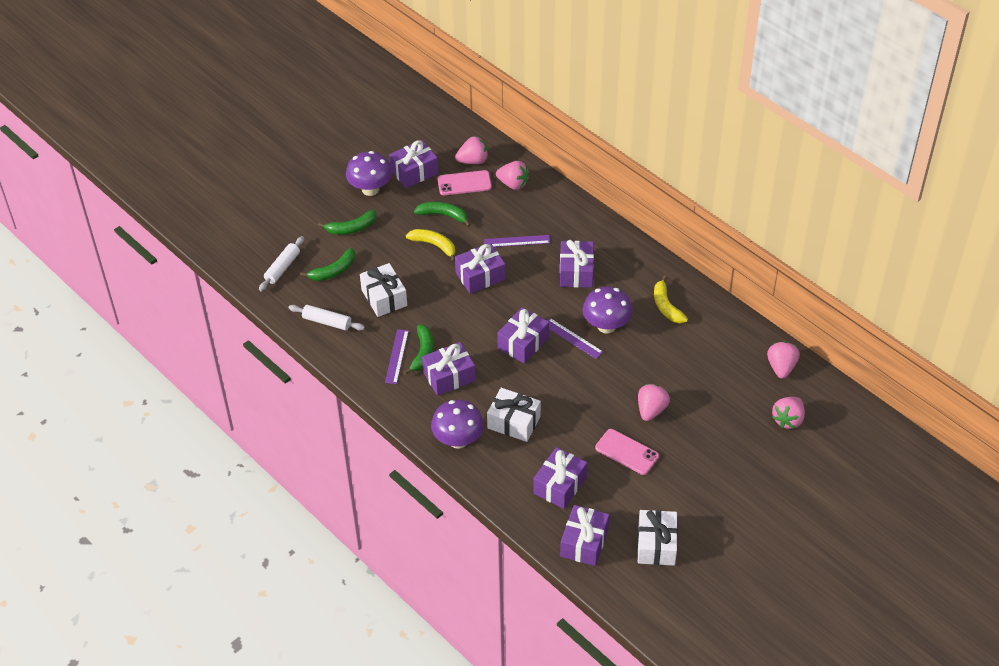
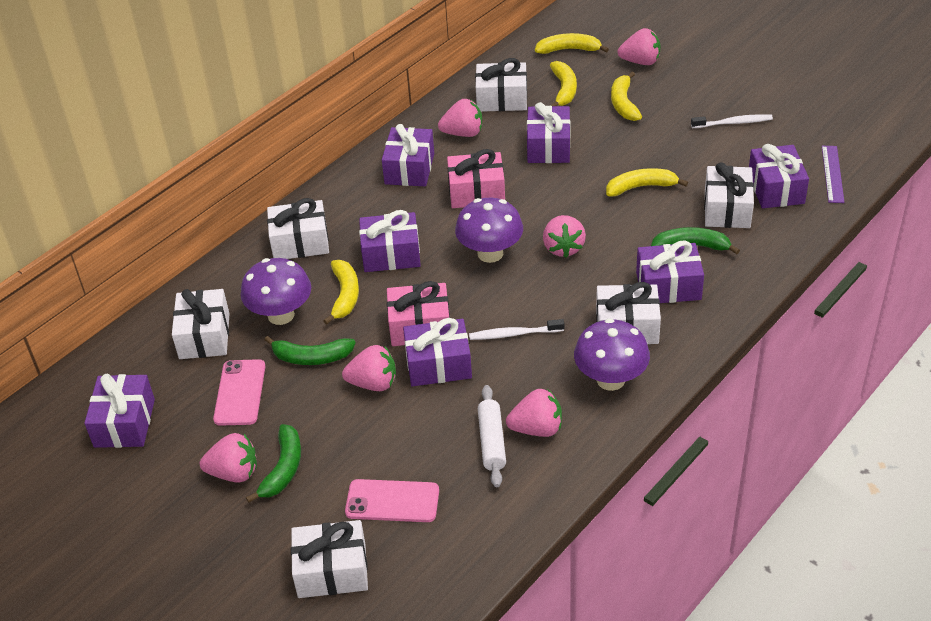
green banana: [300,248,355,281] [318,210,377,235] [404,325,434,375] [414,202,471,227] = 4 -> [246,424,301,503] [265,336,356,365] [651,227,740,254] = 3
pink gift: none = 0 -> [387,281,450,346] [447,149,505,208] = 2
pink strawberry: [455,136,488,164] [496,161,529,190] [638,384,670,421] [767,342,800,379] [772,397,805,429] = 5 -> [200,433,257,483] [342,345,396,391] [438,99,482,137] [506,389,562,437] [543,215,586,258] [618,28,661,65] = 6
purple ruler: [385,329,409,384] [484,235,550,247] [547,318,603,359] = 3 -> [822,146,845,203] = 1
white gift: [360,263,407,317] [487,388,541,442] [637,510,678,566] = 3 -> [172,289,230,359] [267,198,329,259] [291,520,368,598] [475,58,527,112] [596,282,661,344] [704,163,754,228] = 6
white rolling pin: [259,236,304,291] [289,305,365,331] = 2 -> [478,385,506,487] = 1
white toothbrush: none = 0 -> [469,319,564,340] [691,114,773,128] = 2
yellow banana: [406,229,455,262] [654,275,688,323] = 2 -> [323,260,359,325] [535,33,609,54] [550,61,577,106] [606,168,688,196] [611,72,642,121] = 5

